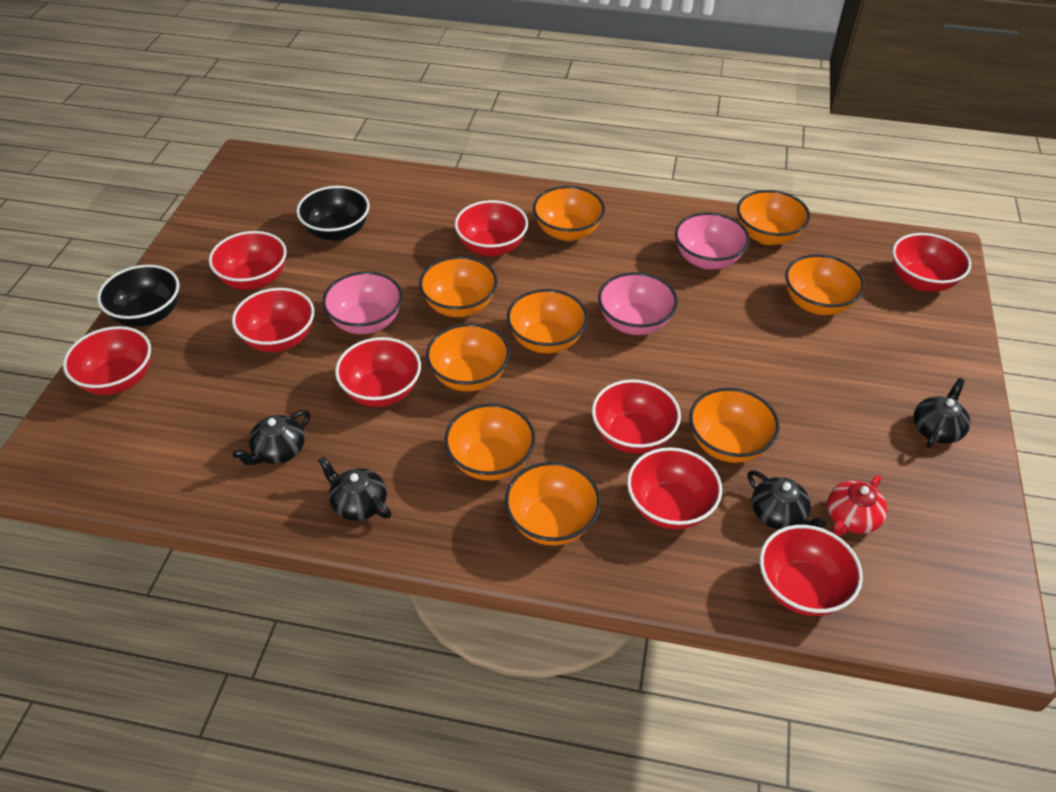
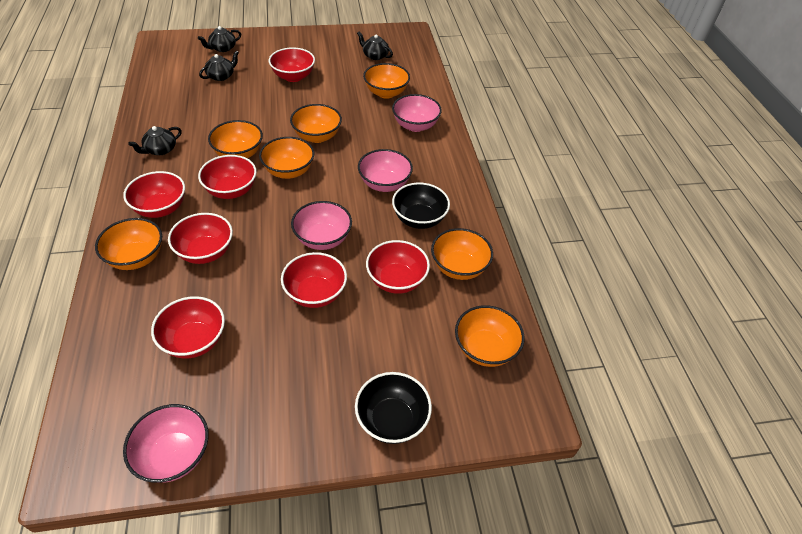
orange bowl: [419,256,498,317] [426,323,510,392] [444,403,536,481] [505,462,601,545] [507,289,588,353] [533,186,605,241] [689,388,780,463] [737,190,810,245] [785,254,865,315] = 9 -> [95,218,162,270] [208,120,263,158] [259,137,315,179] [290,104,342,143] [363,63,410,99] [431,228,493,280] [455,305,524,367] = 7
pink bowl: [322,271,403,334] [598,272,678,335] [675,212,750,269] = 3 -> [123,404,209,483] [291,201,352,250] [358,149,413,192] [392,94,442,132] = 4
red bowl: [63,326,151,395] [209,231,287,290] [232,288,314,352] [335,337,421,407] [455,200,528,257] [592,379,681,454] [627,447,722,530] [760,525,863,616] [892,233,971,292] = 9 -> [123,171,185,218] [151,296,225,358] [168,213,233,264] [198,155,257,199] [269,47,315,82] [281,252,347,308] [366,240,430,294] = 7
red teapot: [827,475,888,536] = 1 -> none = 0

